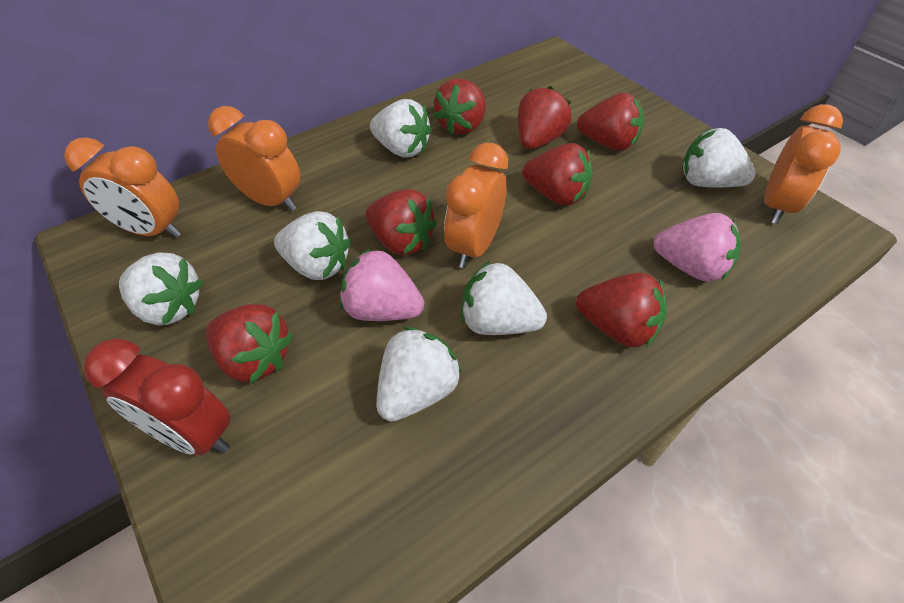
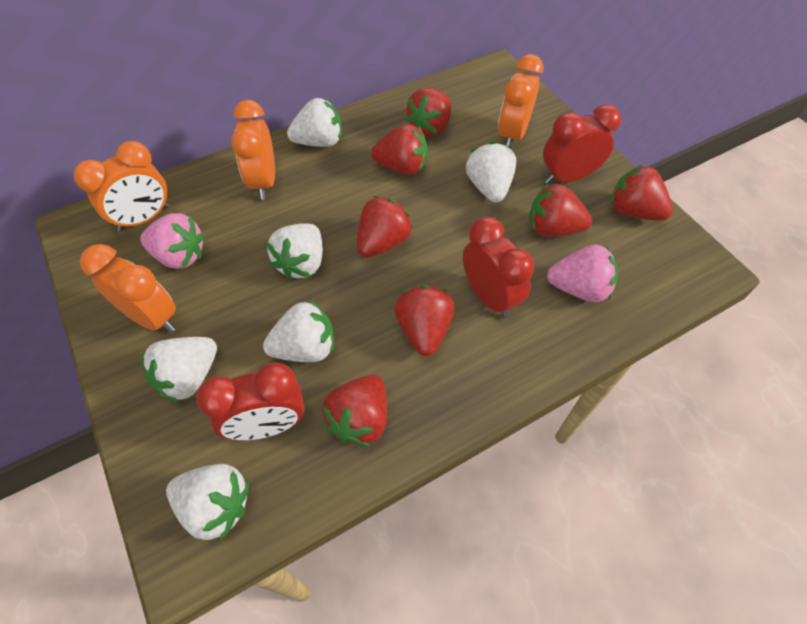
red clock: [83,338,231,456] = 1 -> [196,362,305,440] [463,217,534,318] [543,104,621,184] = 3

